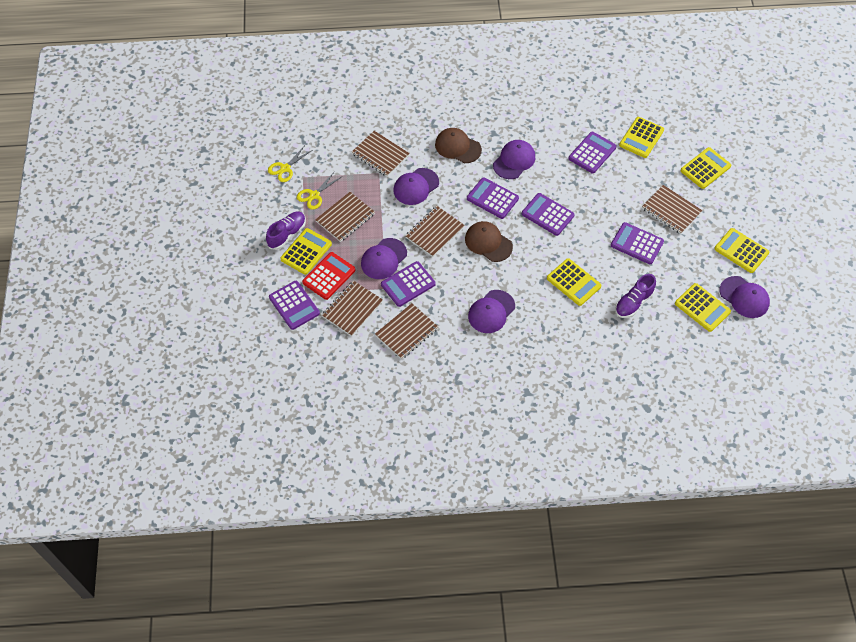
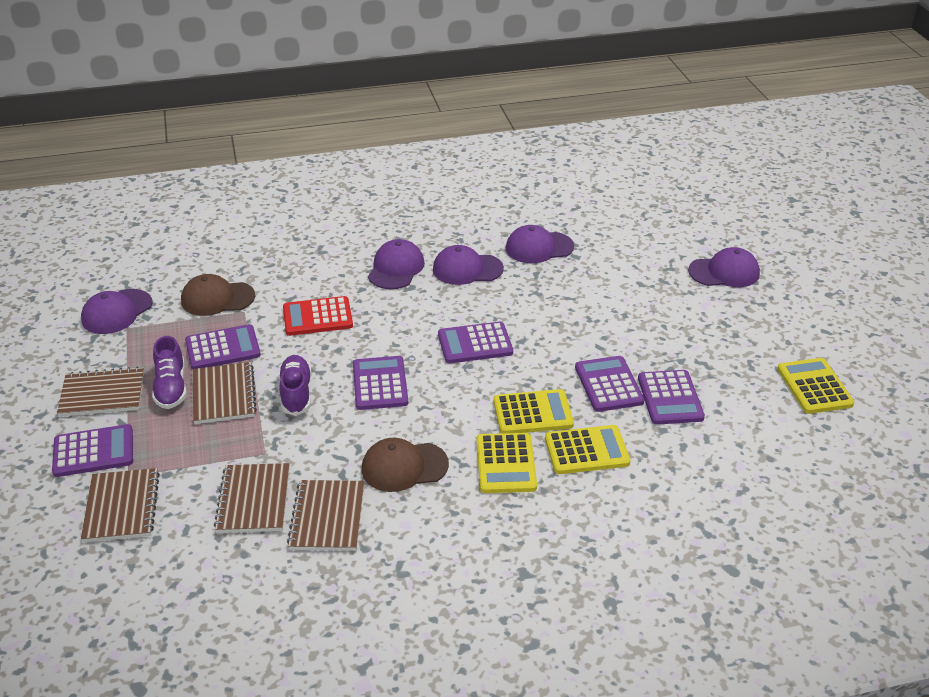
brown notebook: [315,192,375,242] [322,281,383,336] [352,131,410,177] [375,303,438,359] [405,206,464,257] [642,185,702,234] = 6 -> [57,367,144,417] [81,468,160,542] [193,362,257,424] [214,463,289,533] [287,480,364,551] = 5
yellow calculator: [280,228,332,275] [547,258,601,306] [619,117,664,158] [675,283,731,332] [681,147,731,189] [714,228,769,273] = 6 -> [477,433,537,493] [493,389,574,434] [545,425,631,474] [777,358,854,414] = 4
yellow scissors: [268,145,312,182] [297,172,341,210] = 2 -> none = 0

